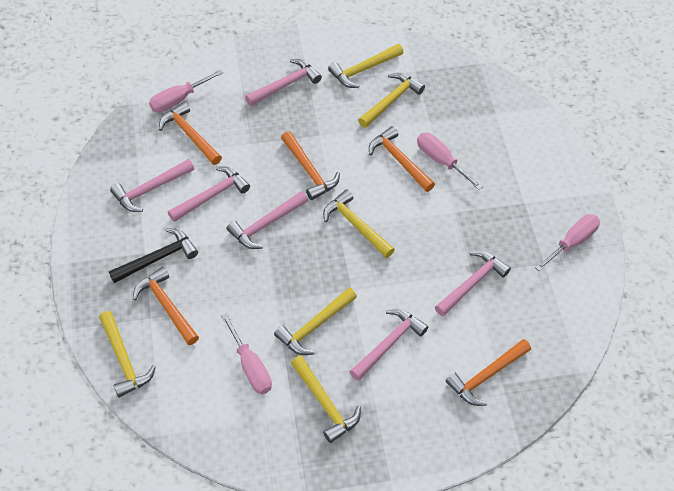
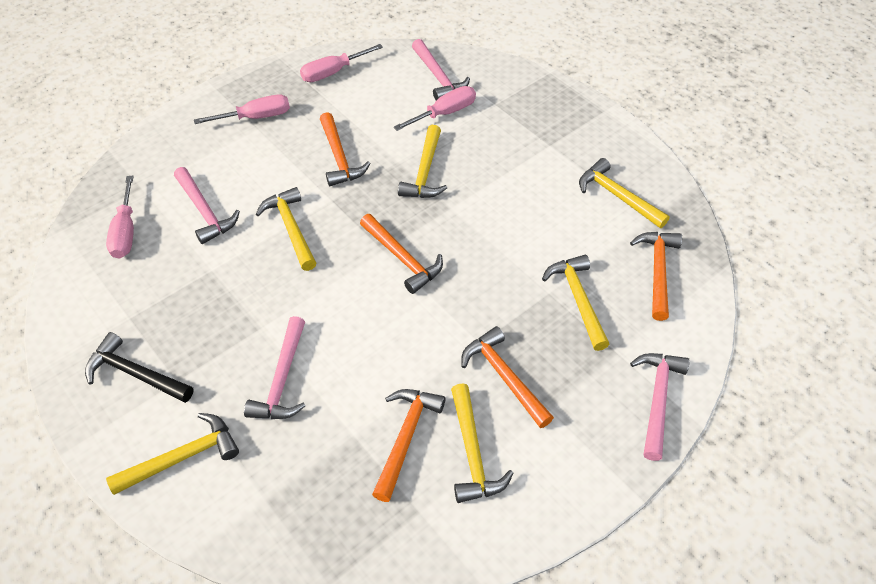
pink hammer: [110,159,194,212] [168,166,250,222] [226,191,308,249] [245,59,322,106] [349,309,428,381] [435,251,511,316] = 6 -> [174,167,240,244] [244,316,305,419] [412,39,470,101] [630,353,690,461] = 4

